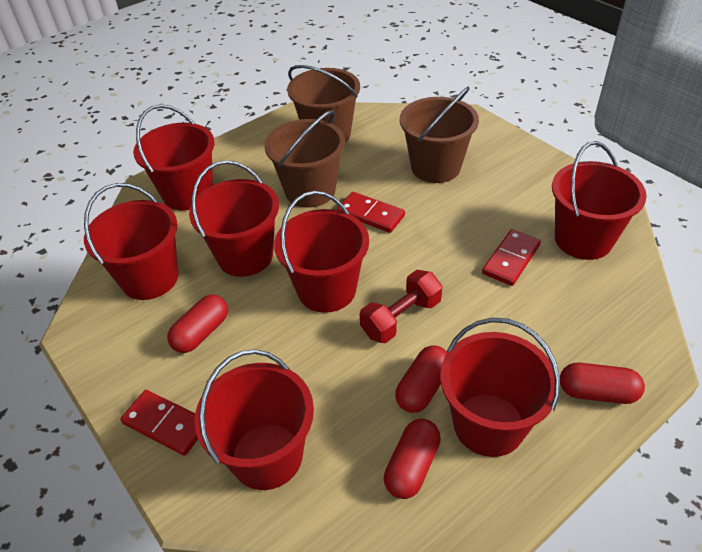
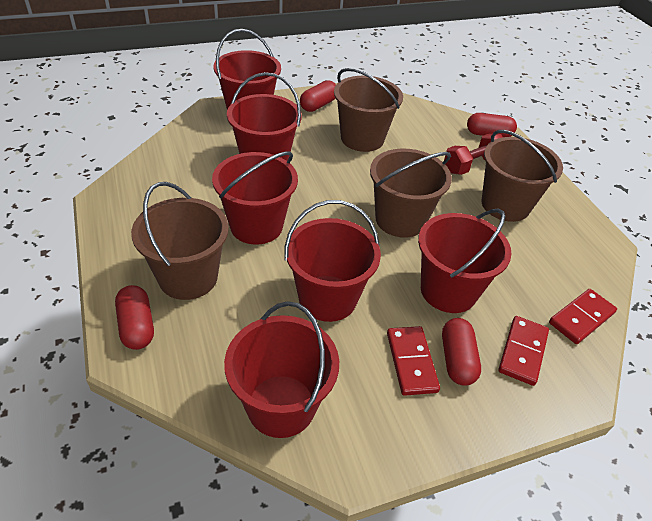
brown bucket: [265,110,345,208] [287,65,360,142] [400,87,479,183] = 3 -> [131,182,229,300] [334,68,403,152] [370,148,452,238] [482,130,563,222] = 4
red bucket: [84,183,178,300] [133,104,215,211] [189,160,279,277] [195,349,314,490] [274,191,369,313] [440,318,560,457] [552,141,647,260] = 7 -> [212,152,298,244] [213,29,281,110] [224,301,339,438] [227,72,302,161] [284,200,381,322] [418,208,511,313] = 6

